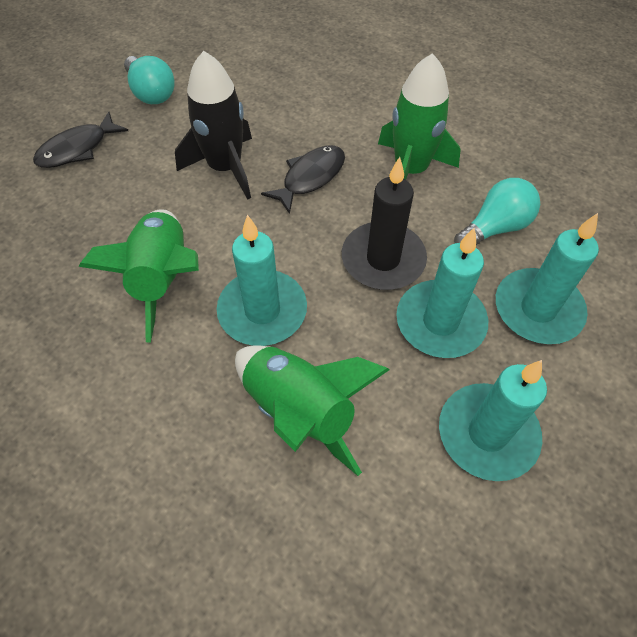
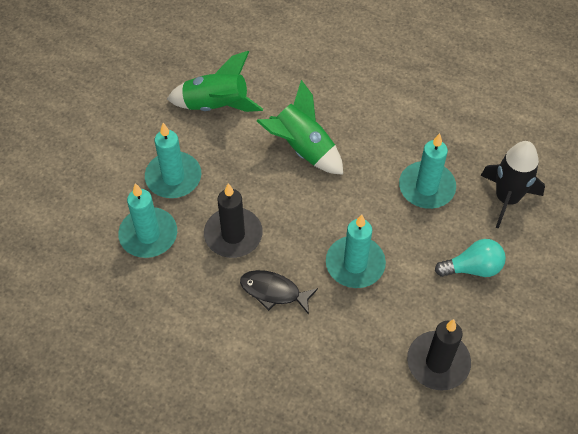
black candle: [342,157,427,290] = 1 -> [204,183,263,258] [407,319,471,390] = 2
black fish: [33,112,128,168] [261,145,345,214] = 2 -> [240,270,318,315] = 1
green rocket: [78,209,199,342] [235,345,389,476] [378,53,461,180] = 3 -> [167,51,263,112] [257,80,343,175] = 2
turquoise light bulb: [124,56,175,104] [454,178,540,245] = 2 -> [435,239,506,277] = 1

